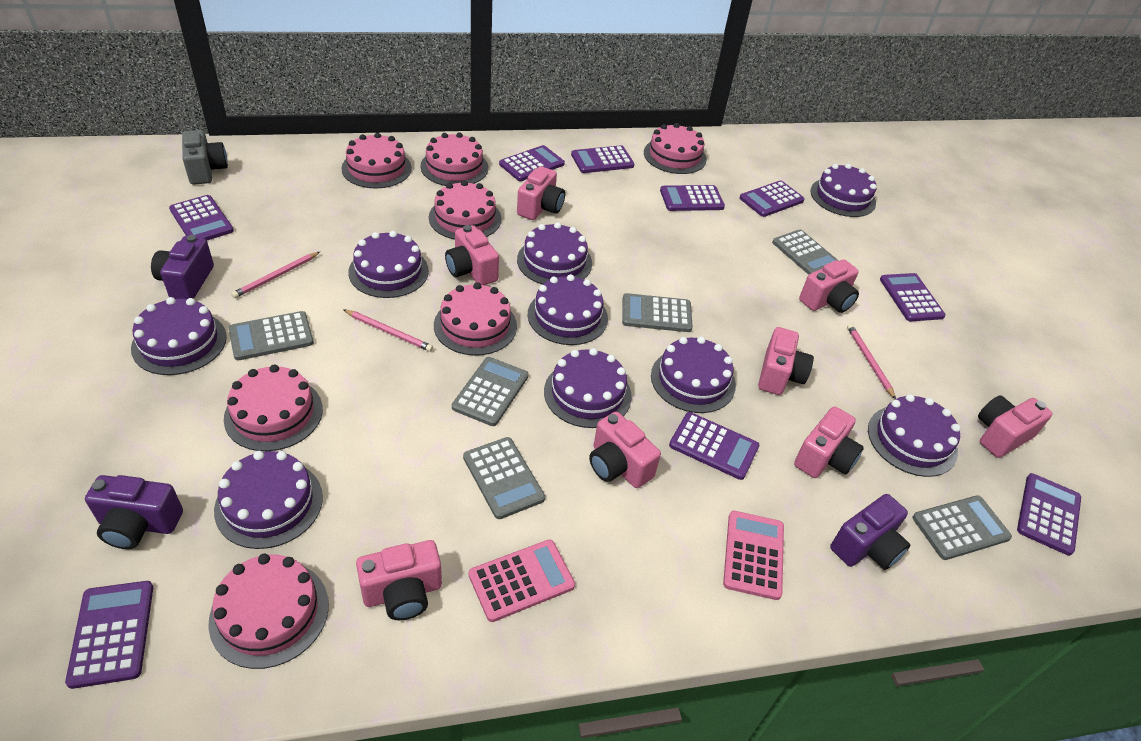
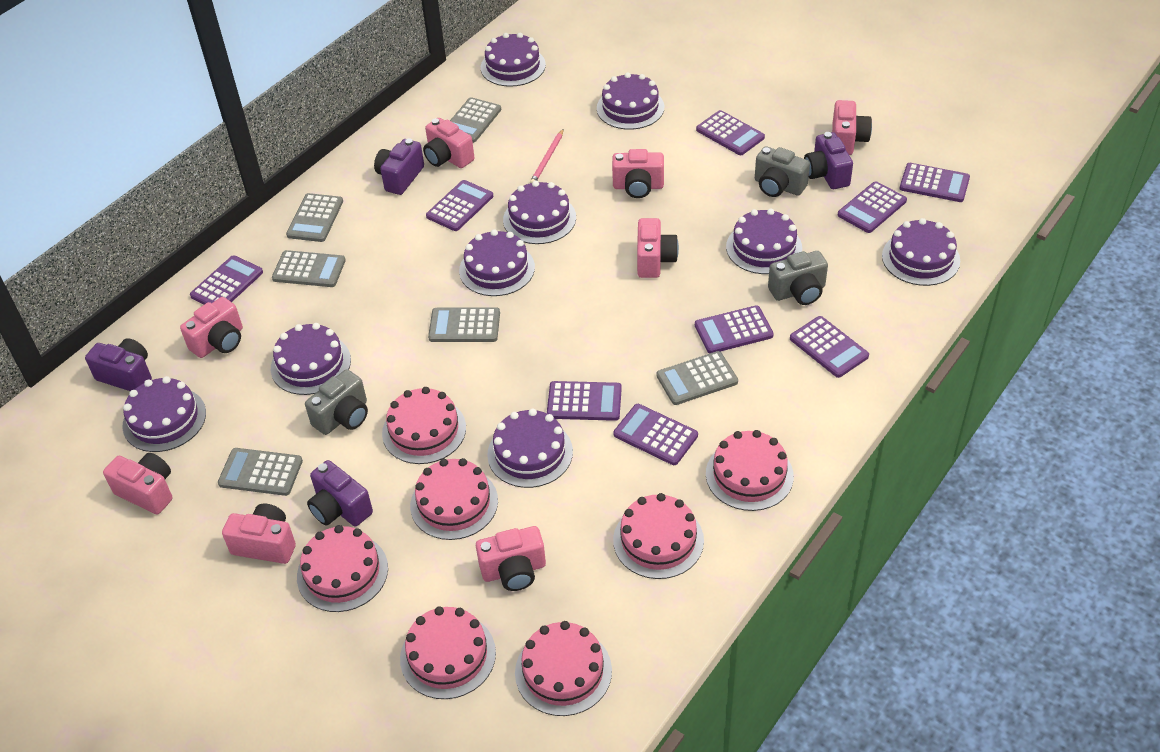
grey camera: [182,130,228,185] = 1 -> [305,369,368,435] [755,146,810,197] [768,251,828,305] = 3
pink calculator: [469,539,575,622] [723,511,784,600] = 2 -> none = 0
pink pencil: [231,252,320,298] [343,309,433,352] [847,324,896,399] = 3 -> [530,129,564,183] = 1
purple camera: [85,475,183,549] [151,235,214,299] [830,494,910,570] = 3 -> [85,338,152,391] [307,460,373,526] [374,138,424,195] [804,132,853,189] = 4

